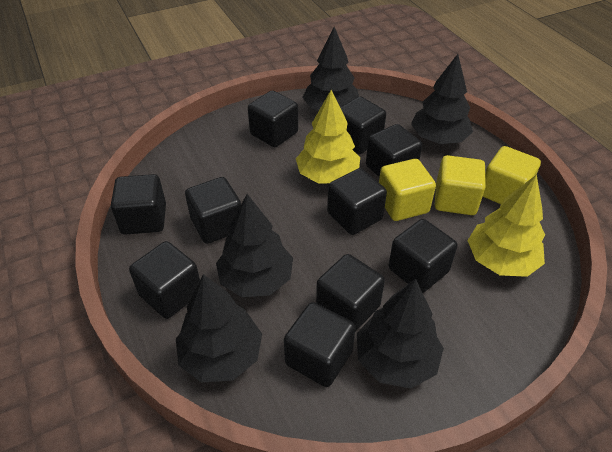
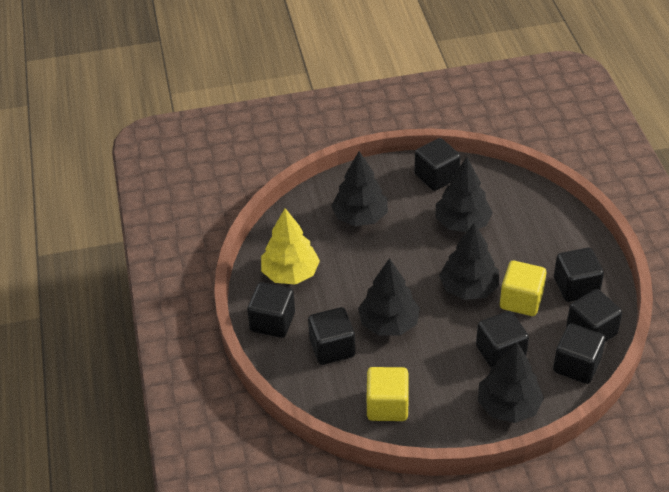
black cube: [111,174,166,235] [129,241,200,319] [185,177,241,244] [248,91,298,147] [284,302,356,387] [316,254,385,332] [327,168,387,235] [340,97,386,154] [366,124,422,178] [389,219,457,293] = 10 -> [247,282,295,338] [308,307,355,365] [414,138,461,191] [476,311,529,369] [553,323,606,384] [554,247,604,302] [566,289,622,342] = 7
yellow cube: [379,159,436,221] [435,155,486,215] [483,146,541,204] = 3 -> [367,367,409,421] [500,261,546,316] = 2
yellow tree: [296,90,360,184] [467,174,545,277] = 2 -> [261,208,320,285] = 1

